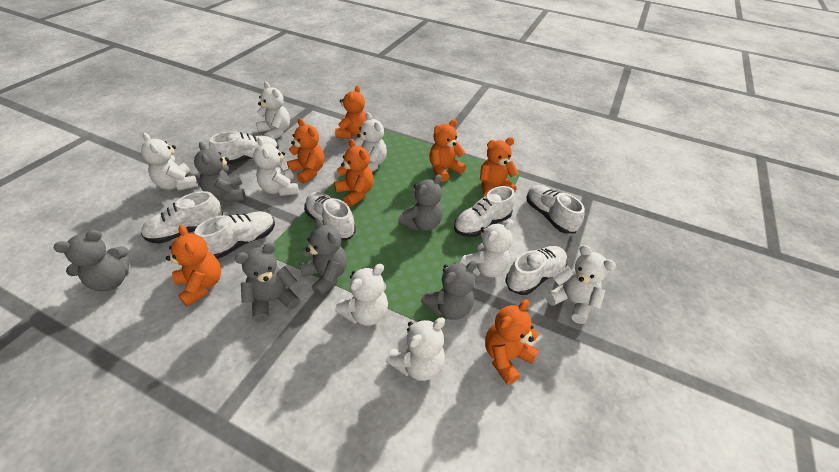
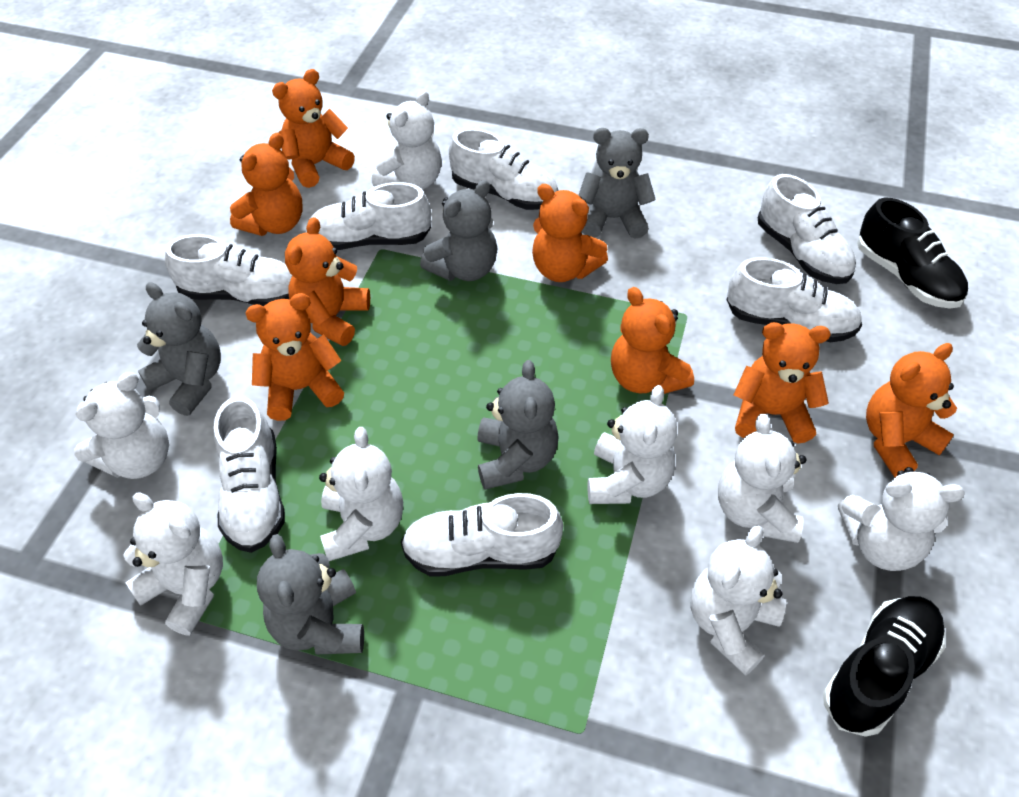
black shoe: none = 0 -> [823,596,945,737] [857,198,968,309] = 2
grey teddy bear: [54,230,129,291] [194,142,246,202] [235,243,300,322] [299,217,347,296] [398,174,443,231] [421,261,477,320] = 6 -> [137,282,221,416] [257,534,364,654] [420,180,497,281] [477,360,558,490] [579,128,656,239] = 5
orange teddy bear: [166,225,221,307] [287,118,325,184] [334,139,373,207] [335,85,367,139] [429,119,466,182] [480,137,518,197] [485,299,539,385] = 7 -> [230,133,303,236] [245,293,344,421] [272,69,355,188] [285,217,370,346] [532,184,608,282] [611,287,694,394] [734,322,831,443] [866,343,957,477] = 8

